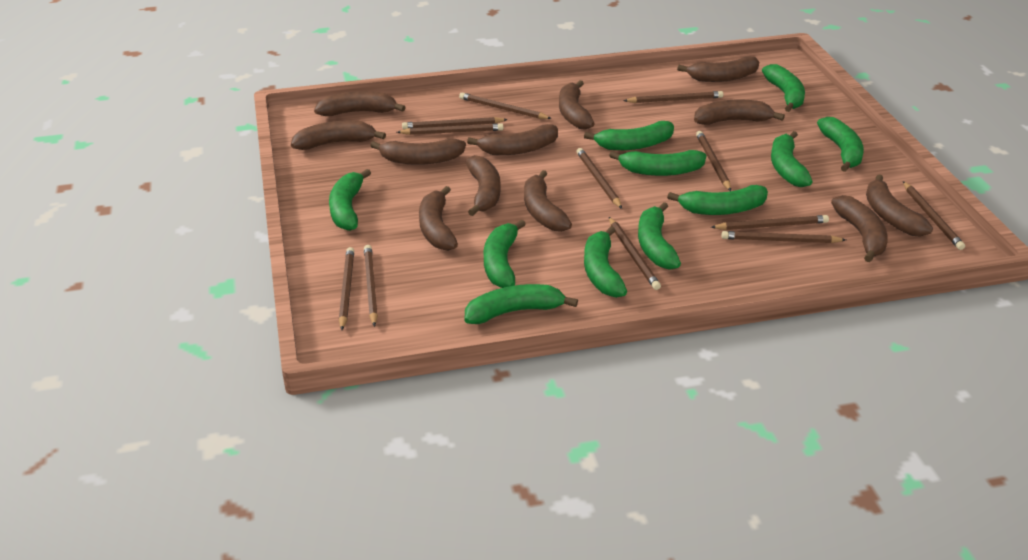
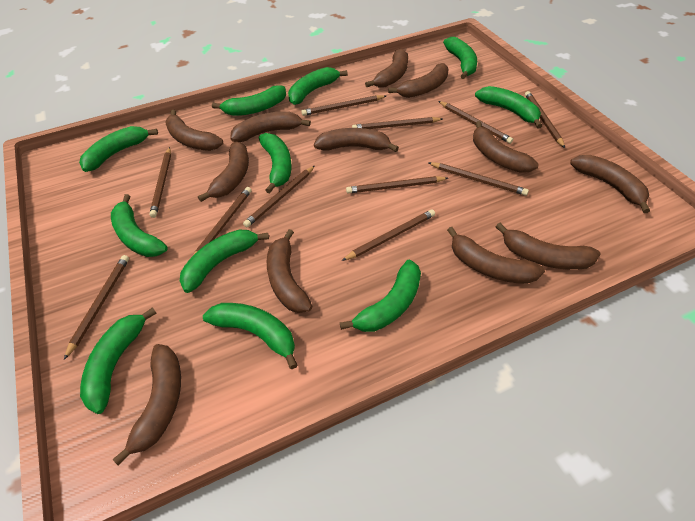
brown pencil: [339,247,354,330] [364,245,378,327] [397,123,503,135] [402,117,508,129] [459,92,552,119] [577,148,622,209] [609,217,661,290] [623,91,723,103] [696,131,731,191] [711,215,829,230] [721,231,846,243] [903,181,965,250] = 12 -> [64,255,129,360] [149,147,171,218] [193,187,252,255] [243,166,315,227] [301,95,386,116] [342,209,435,261] [346,176,448,193] [352,117,443,129] [428,162,529,196] [439,101,513,144] [525,91,565,148] = 11

